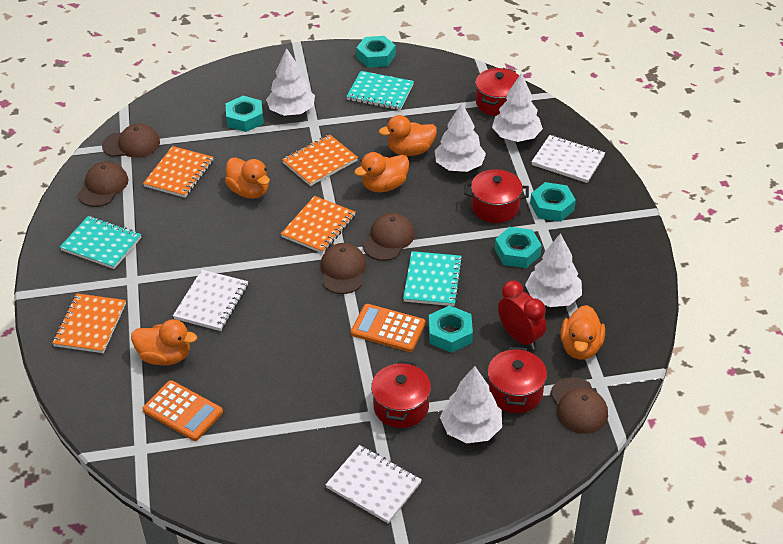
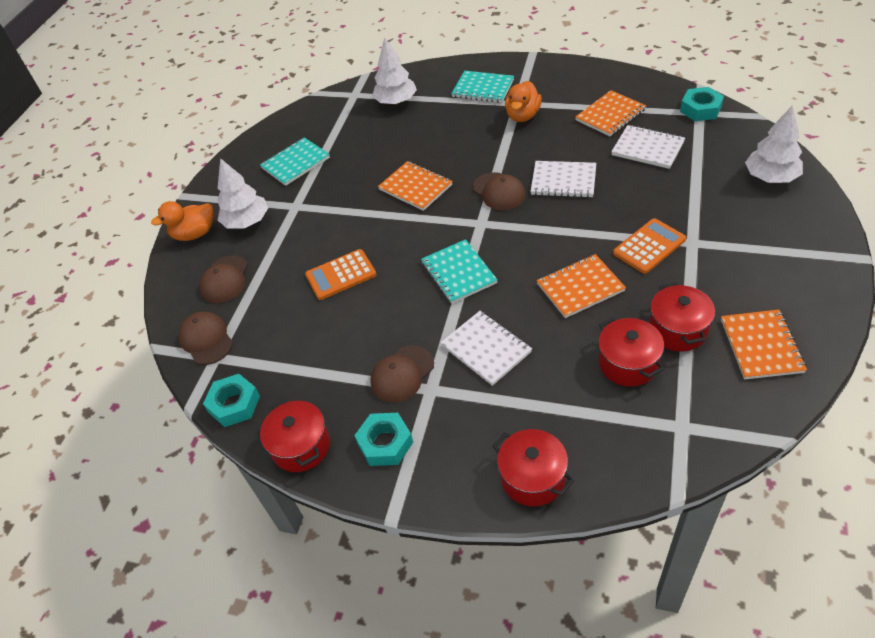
brown cap: [77,161,128,207] [102,124,160,158] [321,243,366,294] [363,213,415,261] [550,377,608,434] = 5 -> [179,312,233,365] [200,255,248,303] [370,345,434,402] [472,172,526,210] = 4
orange duck: [131,319,197,365] [225,157,270,199] [354,152,409,192] [379,115,437,156] [560,305,605,359] = 5 -> [151,201,214,241] [505,81,542,122] = 2
red clock: [498,280,546,350] = 1 -> none = 0
turquoise nut: [226,96,264,132] [356,36,396,68] [429,305,473,353] [495,227,542,268] [530,182,576,222] = 5 -> [203,374,260,427] [354,413,413,466] [680,87,724,121] = 3
white tree: [266,48,315,116] [435,103,486,172] [440,366,502,443] [492,73,543,142] [525,233,582,307] = 5 -> [217,158,268,229] [372,38,417,105] [745,105,803,183] = 3

